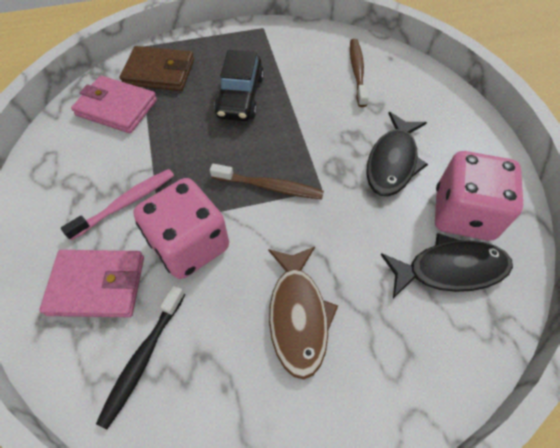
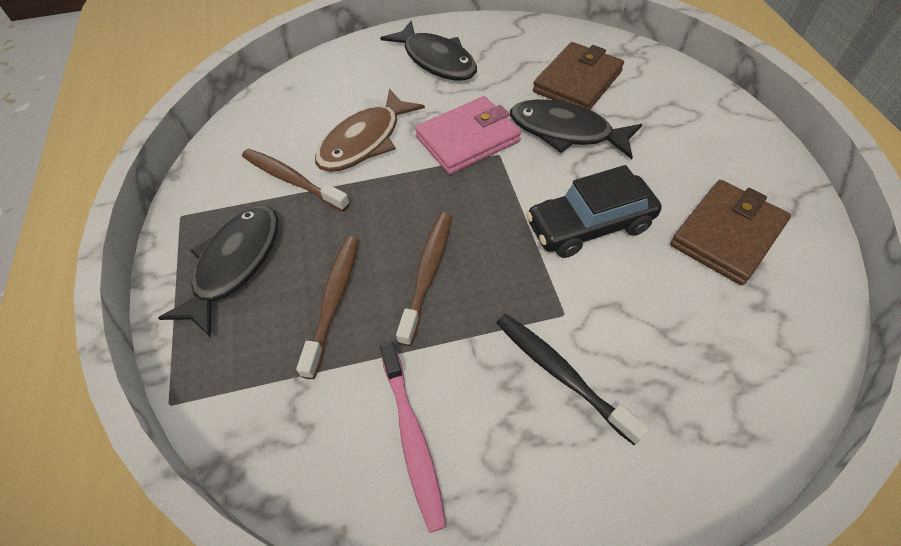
black fish: [366,112,428,196] [380,233,513,298] = 2 -> [158,206,278,338] [380,21,477,80] [510,99,642,159] = 3
brown toothbrush: [210,164,324,199] [350,39,368,107] = 2 -> [242,149,350,212] [296,236,358,379] [396,213,452,346] = 3
brown wallet: [120,46,194,91] = 1 -> [533,42,624,110] [670,180,791,285] = 2
pink dice: [133,178,229,279] [435,151,524,241] = 2 -> none = 0
pink wallet: [39,250,144,317] [71,76,157,133] = 2 -> [415,96,521,174] = 1

